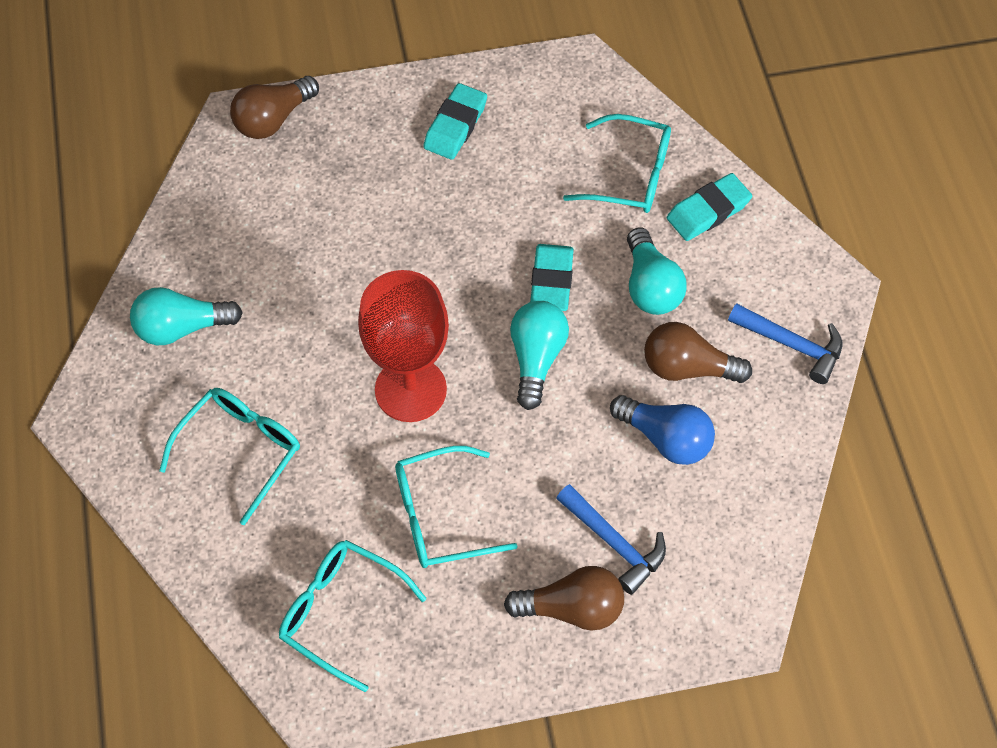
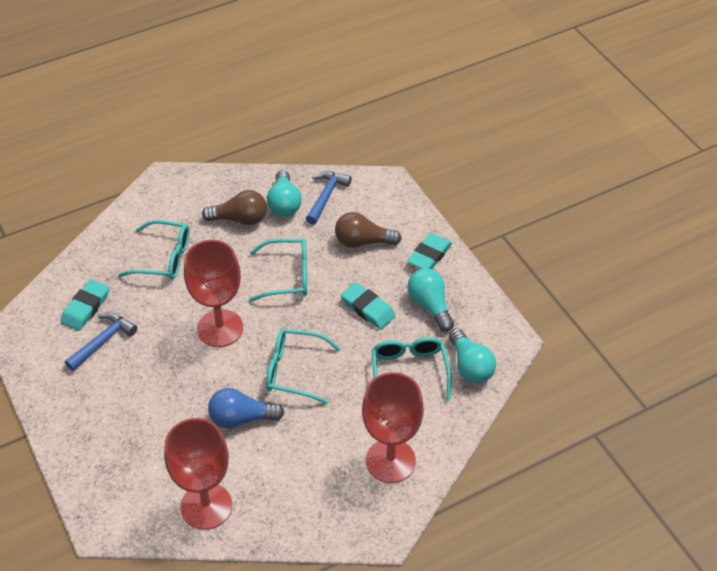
brown light bulb: [230,76,319,139] [504,566,624,631] [644,322,752,383] = 3 -> [202,190,267,225] [335,212,402,248] = 2
red goblet: [358,270,449,422] = 1 -> [164,418,232,530] [184,240,243,347] [362,372,424,483] = 3

